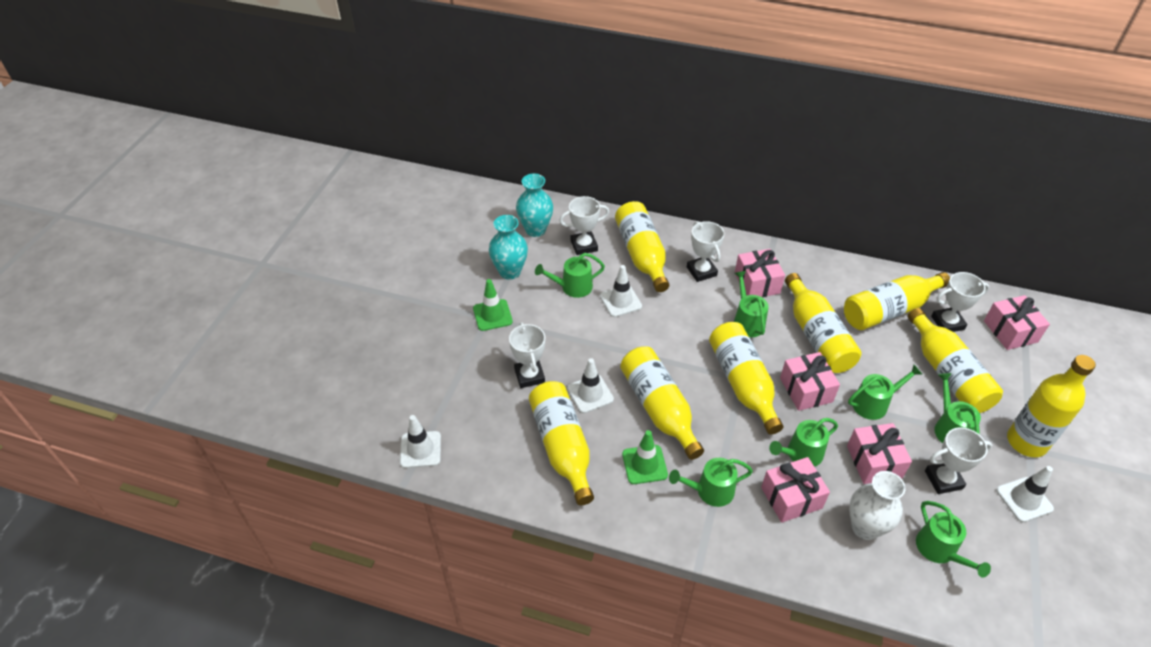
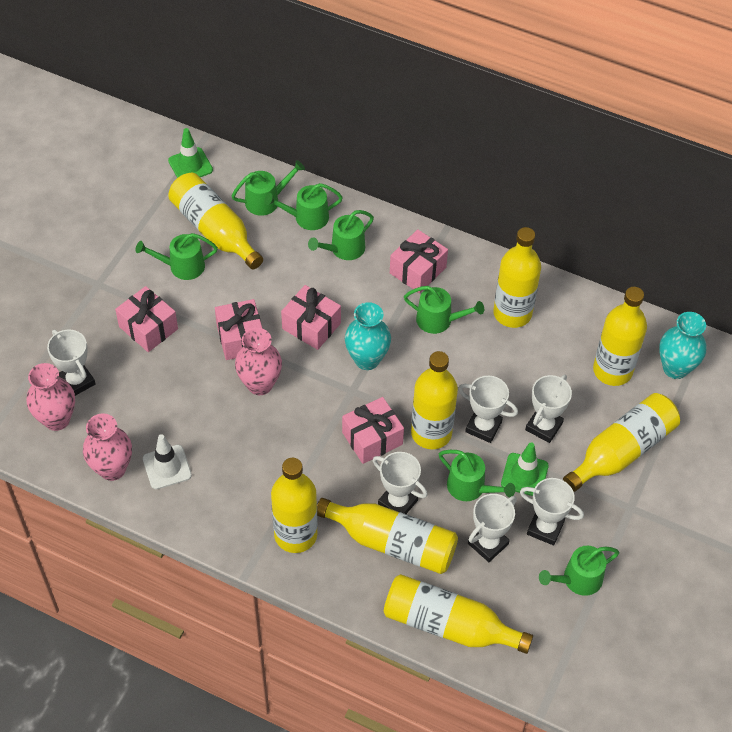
pink vase: none = 0 -> [26,363,75,431] [83,413,132,481] [235,328,282,395] = 3
white traffic cone: [400,415,441,468] [567,358,614,413] [600,265,642,317] [996,466,1054,522] = 4 -> [143,434,192,489] = 1
white trophy: [509,323,545,388] [559,196,609,255] [687,221,724,282] [925,427,992,494] [931,272,989,332] = 5 -> [47,330,96,396] [373,452,428,514] [458,376,518,443] [468,494,517,562] [520,478,584,546] [525,375,572,443] = 6
white vase: [849,471,906,540] = 1 -> none = 0

